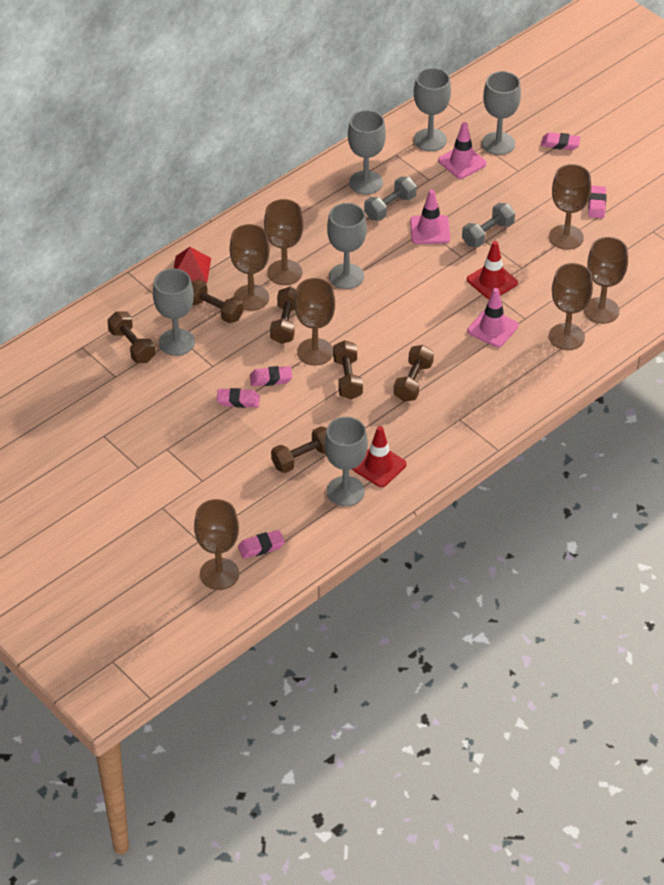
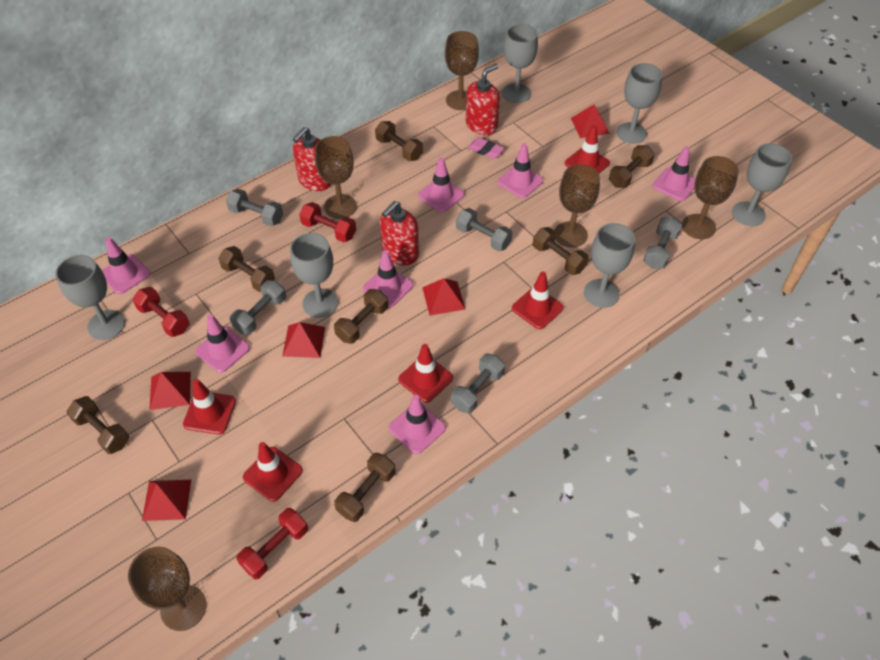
brown dumbbell: [108,311,155,363] [191,280,244,323] [270,287,296,344] [271,426,327,473] [333,340,363,399] [394,345,434,402] = 6 -> [67,396,129,454] [218,246,275,292] [334,289,388,344] [334,453,395,522] [375,121,423,161] [533,227,589,275] [609,145,655,188] = 7
brown goblet: [194,499,239,590] [230,224,270,311] [264,199,304,285] [294,278,335,365] [549,164,591,250] [549,263,593,350] [584,237,628,324] = 7 -> [128,547,207,631] [315,136,357,219] [445,31,479,110] [554,164,600,248] [682,156,739,239] = 5
grey dumbbell: [364,176,417,221] [462,203,515,247] = 2 -> [226,189,283,226] [230,280,286,335] [451,353,505,414] [456,208,512,251] [643,217,682,269] = 5
pink eraser: [217,388,260,408] [238,530,285,559] [250,366,292,386] [541,132,581,150] [588,186,607,218] = 5 -> [468,138,504,159] = 1
pink traffic cone: [410,190,450,244] [438,122,487,179] [467,288,518,347] = 3 -> [102,237,151,294] [195,314,250,373] [363,250,414,308] [389,395,446,454] [418,157,465,213] [497,143,543,198] [653,146,695,201] = 7
red dumbbell: none = 0 -> [133,287,189,337] [236,508,308,579] [299,202,356,243] = 3
red pyramid: [174,247,211,283] = 1 -> [142,480,191,521] [149,372,191,410] [282,322,325,358] [422,278,465,316] [571,104,610,138] = 5
red soap dispenser: none = 0 -> [293,127,331,191] [380,201,419,265] [466,64,500,135] = 3
red traffic cone: [352,426,407,487] [467,241,518,299] = 2 -> [183,379,236,434] [243,442,303,502] [398,344,453,403] [512,272,564,329] [565,125,610,173] = 5

